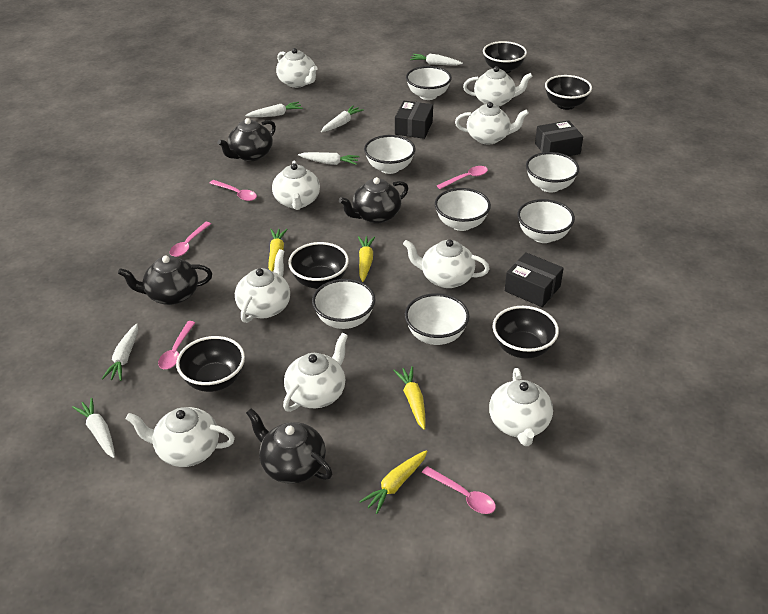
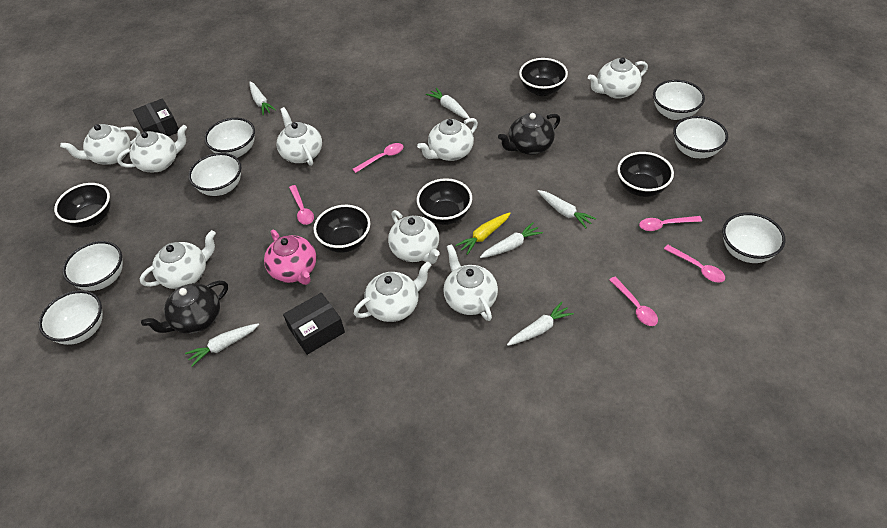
black box: [395,101,433,139] [505,252,564,307] [535,120,583,156] = 3 -> [133,98,179,136] [283,293,345,355] = 2
black teapot: [118,256,212,305] [217,118,276,161] [246,408,332,484] [339,177,408,223] = 4 -> [141,281,228,334] [498,113,560,155] = 2
pink teapot: none = 0 -> [264,230,316,285] = 1
yellow carrot: [268,229,288,272] [358,236,375,282] [359,450,428,514] [393,366,426,430] = 4 -> [455,212,511,255] = 1

